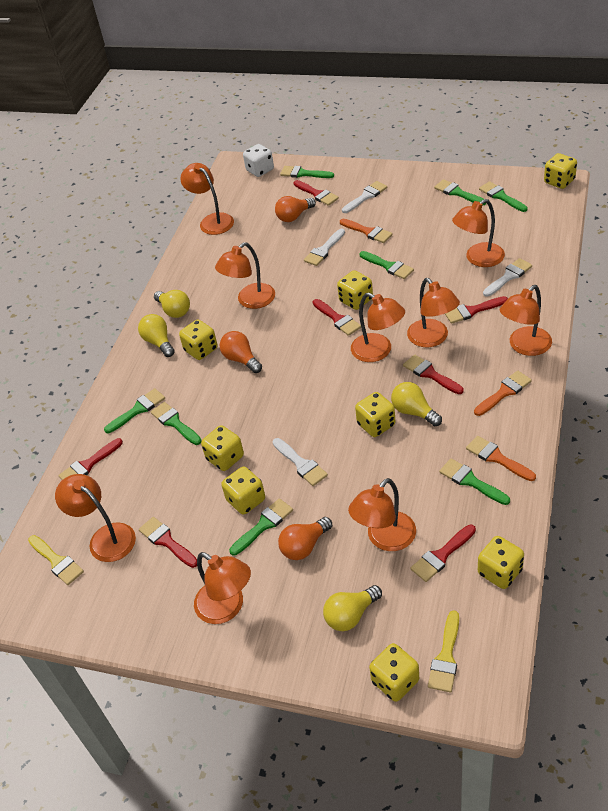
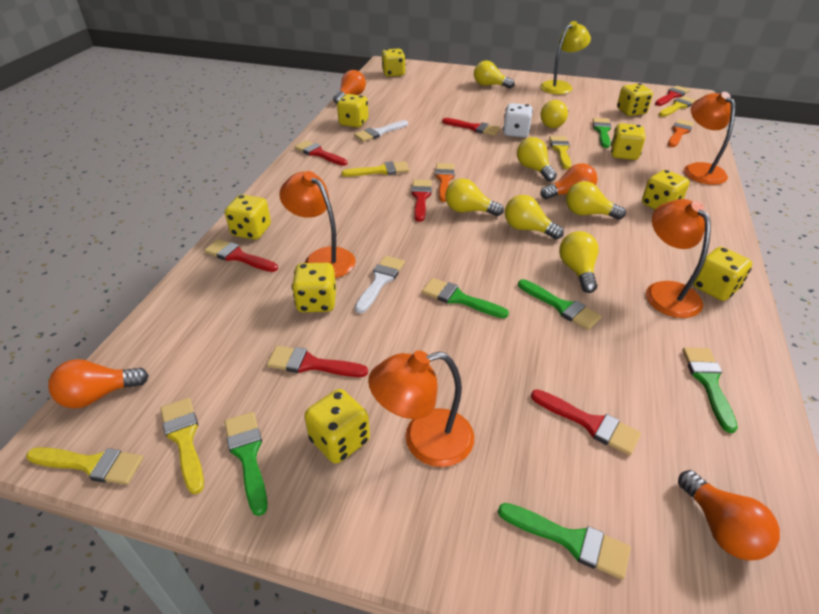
green brush: [104,388,165,433] [151,402,201,445] [229,498,293,556] [280,166,334,178] [360,251,414,279] [434,179,486,205] [439,459,510,505] [479,181,528,212] = 8 -> [225,412,267,516] [422,278,509,318] [498,503,631,580] [518,279,602,330] [593,118,611,148] [682,347,738,433] = 6
orange brush: [340,219,393,243] [466,436,536,481] [474,371,532,416] = 3 -> [435,163,455,202] [668,119,694,147] = 2
orange lamp: [55,474,136,562] [180,163,234,235] [194,552,251,624] [215,242,275,309] [348,478,416,551] [351,293,405,362] [407,278,460,347] [452,199,505,267] [500,285,552,356] = 9 -> [279,171,356,278] [368,350,474,467] [646,199,711,318] [684,92,735,185] = 4
orange light bulb: [220,331,262,373] [275,196,316,222] [278,517,332,560] = 3 -> [48,359,149,409] [333,70,366,104] [540,163,597,199] [678,470,780,561] = 4
white brush: [273,438,328,486] [304,228,345,266] [342,181,387,213] [483,258,532,297] = 4 -> [354,120,408,142] [355,256,405,313] = 2
yellow brush: [28,535,84,585] [428,610,459,692] = 2 -> [26,447,144,485] [160,398,204,494] [342,161,409,177] [549,136,571,169] [659,96,696,117] = 5
yellow dice: [179,319,218,360] [201,425,244,471] [221,467,265,515] [337,270,373,310] [355,392,396,437] [369,643,419,702] [478,536,524,589] [544,153,577,189] = 8 -> [225,195,271,240] [292,263,336,312] [304,389,370,464] [337,94,368,128] [382,49,406,77] [611,123,645,160] [617,84,653,116] [642,170,690,210] [693,247,752,301] = 9
yellow lamp: none = 0 -> [540,21,591,94] = 1
yellow light bulb: [138,314,175,357] [154,290,190,318] [323,585,382,631] [391,382,442,426] = 4 -> [445,179,504,216] [474,61,514,89] [505,195,564,239] [517,137,557,181] [541,100,568,128] [559,231,599,293] [566,181,626,220] = 7

